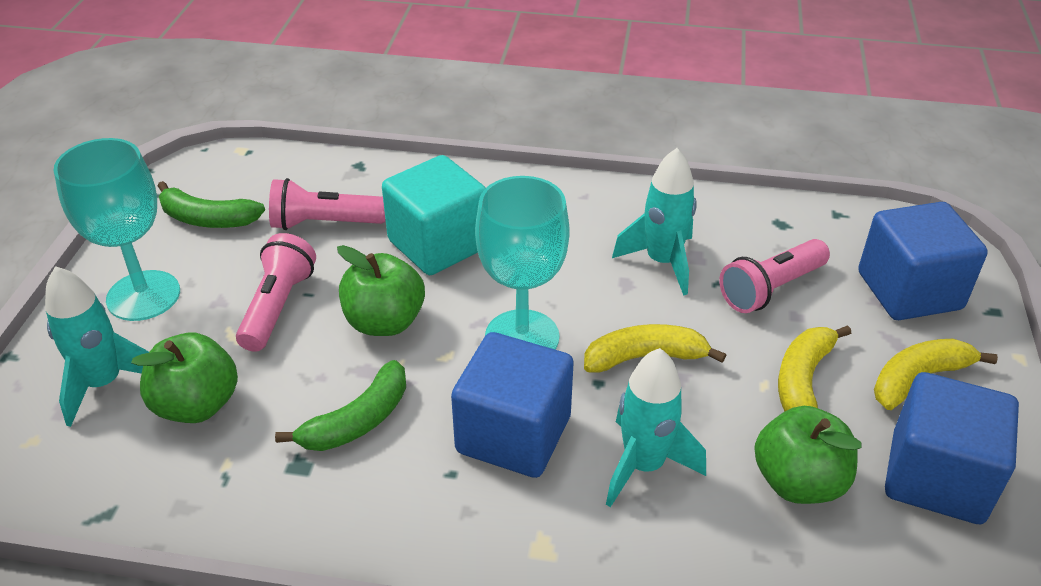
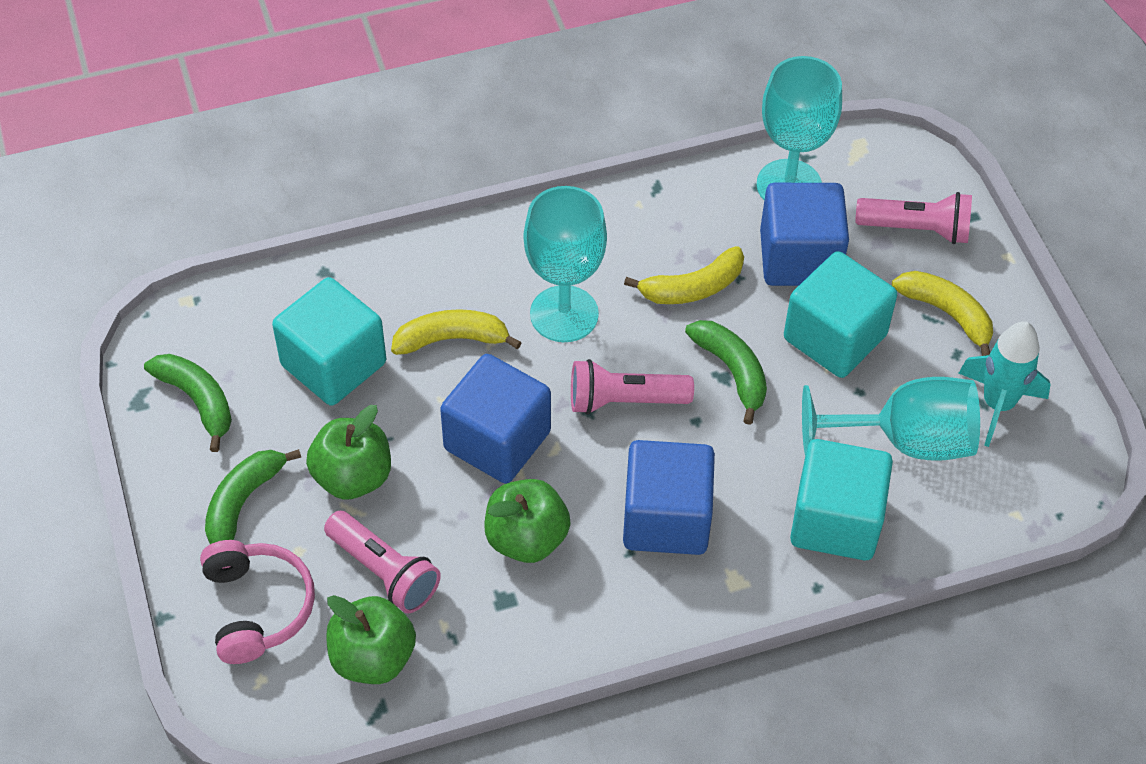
green banana: [158,181,265,228] [275,360,406,451] = 2 -> [144,354,232,452] [205,449,301,544] [685,320,767,425] = 3
pink headphones: none = 0 -> [200,540,315,664] = 1
turquoise cube: [382,155,486,275] = 1 -> [272,277,386,406] [784,251,897,378] [790,439,893,560] = 3
turquoise goblet: [54,138,180,321] [475,176,570,350] = 2 -> [524,186,607,342] [757,56,842,200] [802,377,980,461] = 3
turquoise rocket: [45,266,149,427] [606,348,706,507] [612,148,697,296] = 3 -> [959,321,1051,447] = 1

